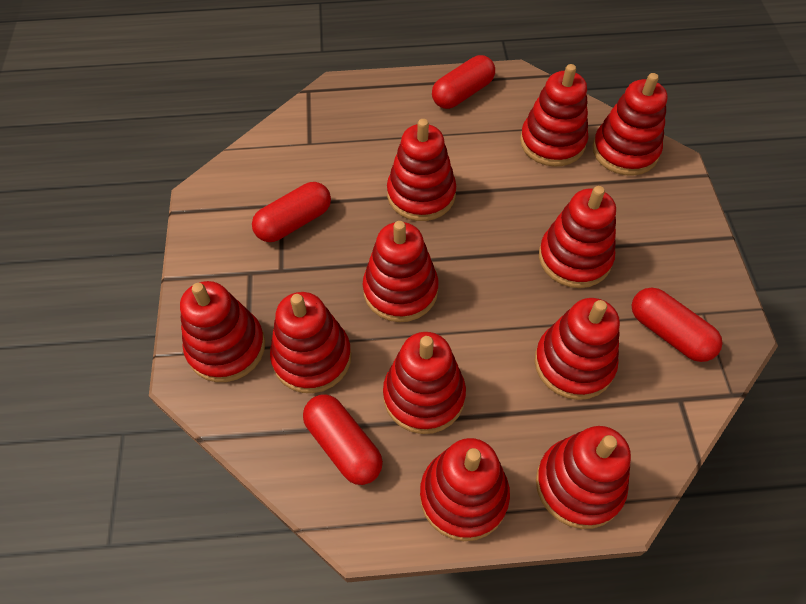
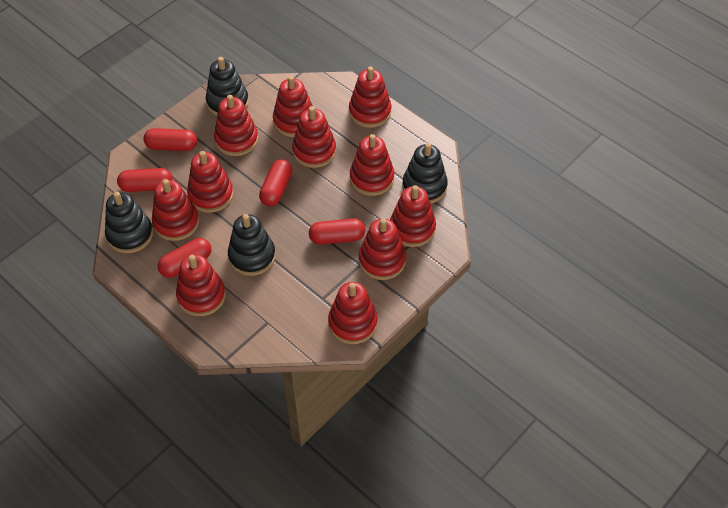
black stacking toy: none = 0 -> [105,192,153,253] [206,57,249,116] [228,214,276,276] [402,143,448,204] = 4
red capsule: [252,182,331,242] [303,395,383,485] [432,55,495,109] [631,288,723,362] = 4 -> [117,168,173,192] [144,128,197,151] [158,238,211,278] [259,159,292,206] [309,218,365,245] = 5

